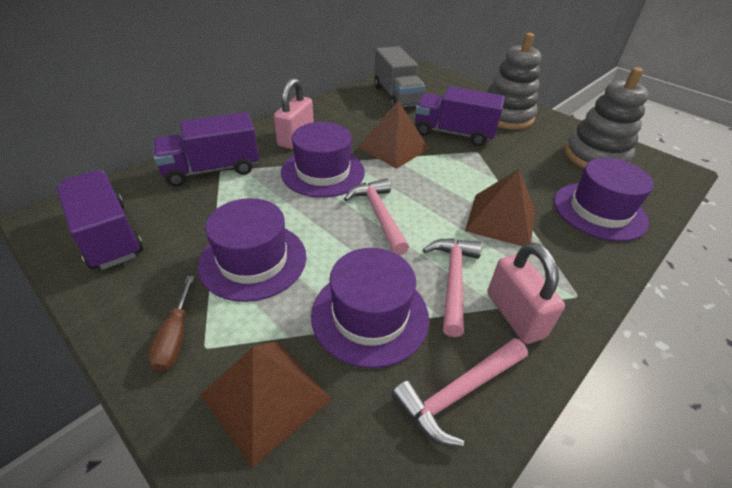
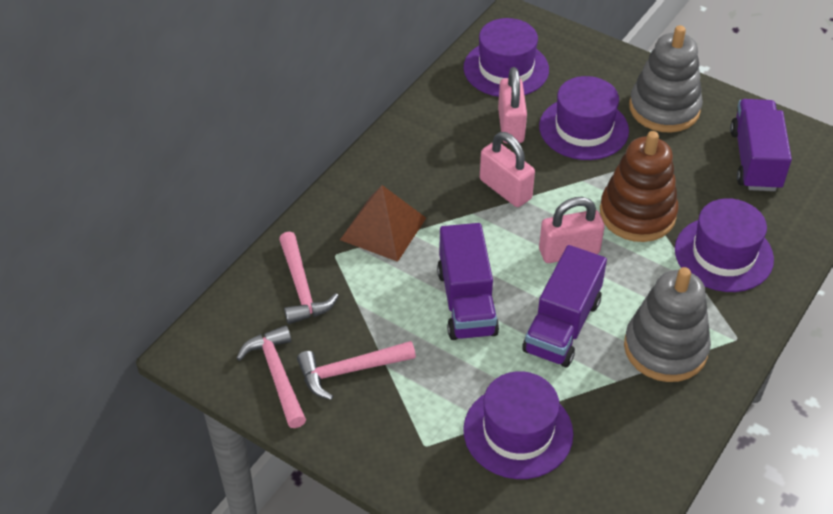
brown pyramid: [200,341,332,468] [358,101,429,169] [465,169,535,246] = 3 -> [340,185,426,262] = 1
brown screwdriver: [148,276,194,372] = 1 -> none = 0
brown stacking toy: none = 0 -> [600,131,679,242] = 1
grey truck: [374,46,425,108] = 1 -> none = 0
pink padlock: [274,78,314,149] [487,242,565,344] = 2 -> [480,132,535,207] [498,67,527,143] [539,197,605,263] = 3

